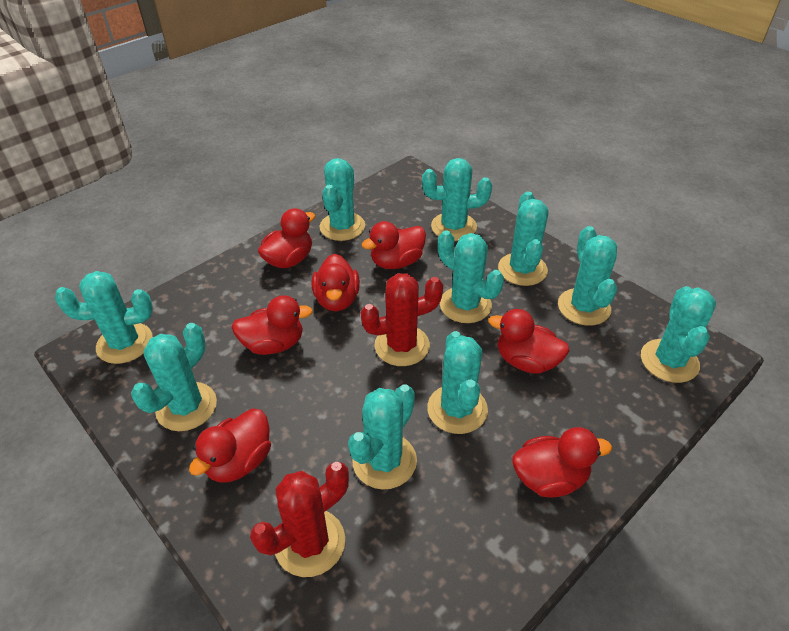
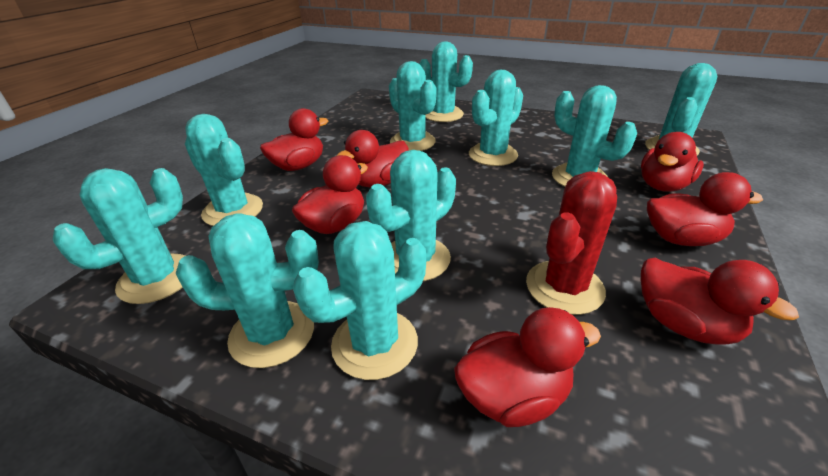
red cactus: [250,462,349,577] [361,273,443,366] = 2 -> [526,171,617,315] = 1

